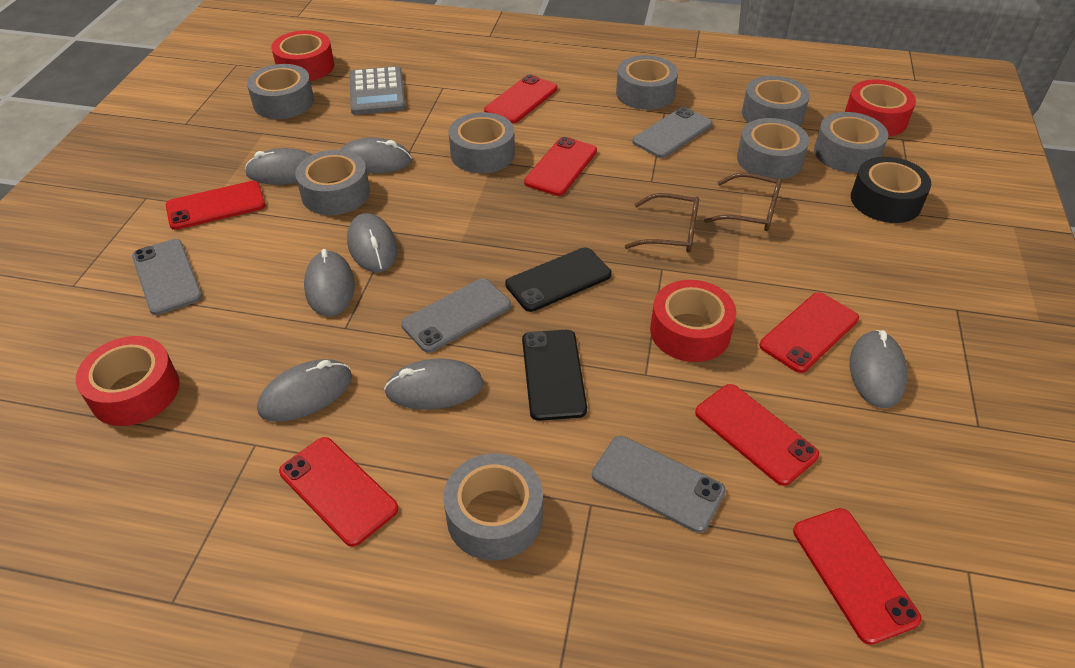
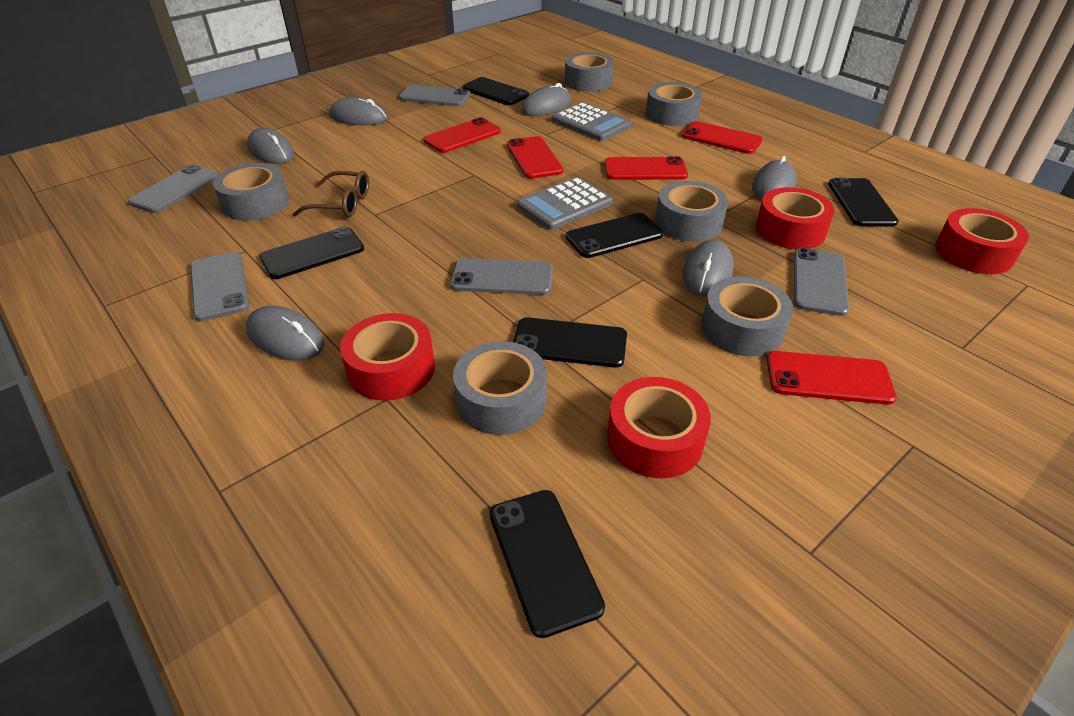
black phone: [505,247,612,312] [522,330,587,421] = 2 -> [259,227,364,279] [462,77,529,105] [489,490,605,638] [513,317,627,368] [566,213,663,258] [828,178,899,226] = 6
black tape: [851,157,932,223] = 1 -> none = 0
brown glasses: [625,193,699,253] [704,173,782,231] = 2 -> [292,171,369,217] = 1
grey calculator: [350,66,406,115] = 1 -> [517,177,613,230] [552,102,632,141] = 2
grey mouse: [245,148,313,185] [257,359,352,422] [304,249,355,317] [340,138,412,174] [347,213,397,273] [384,358,484,410] [850,330,908,408] = 7 -> [246,306,324,361] [247,128,294,164] [329,97,387,125] [521,83,571,116] [683,240,734,296] [752,156,797,201] = 6
grey phone: [132,239,202,315] [401,278,511,353] [592,436,726,533] [632,107,712,158] = 4 -> [128,164,219,213] [190,252,250,321] [399,84,471,106] [450,258,553,295] [794,248,849,316] = 5
grey tape: [247,64,314,119] [295,150,370,215] [444,453,543,561] [449,112,515,173] [616,55,678,110] [737,118,809,179] [742,76,810,126] [814,112,888,173] = 8 -> [213,163,289,221] [453,341,547,435] [565,52,614,92] [646,82,702,126] [655,181,728,242] [701,277,793,356] = 6
red phone: [166,181,266,230] [279,437,398,547] [484,74,558,123] [524,137,597,196] [695,384,819,486] [760,292,859,373] [793,508,922,645] = 7 -> [423,117,501,153] [507,136,563,179] [605,156,688,180] [681,121,763,154] [767,351,897,405] = 5

